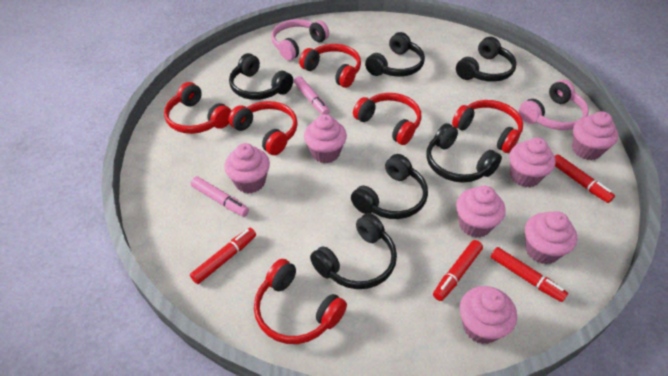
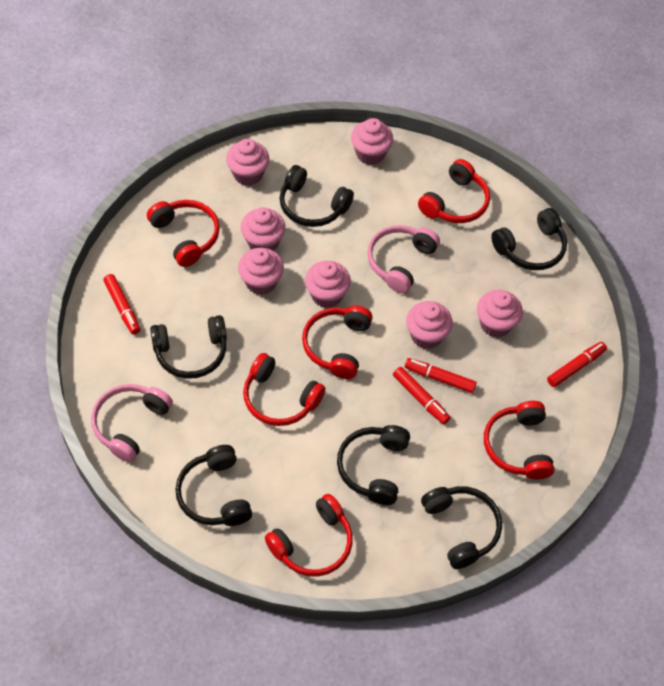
pink marker: [191,176,249,217] [294,76,330,115] = 2 -> none = 0

